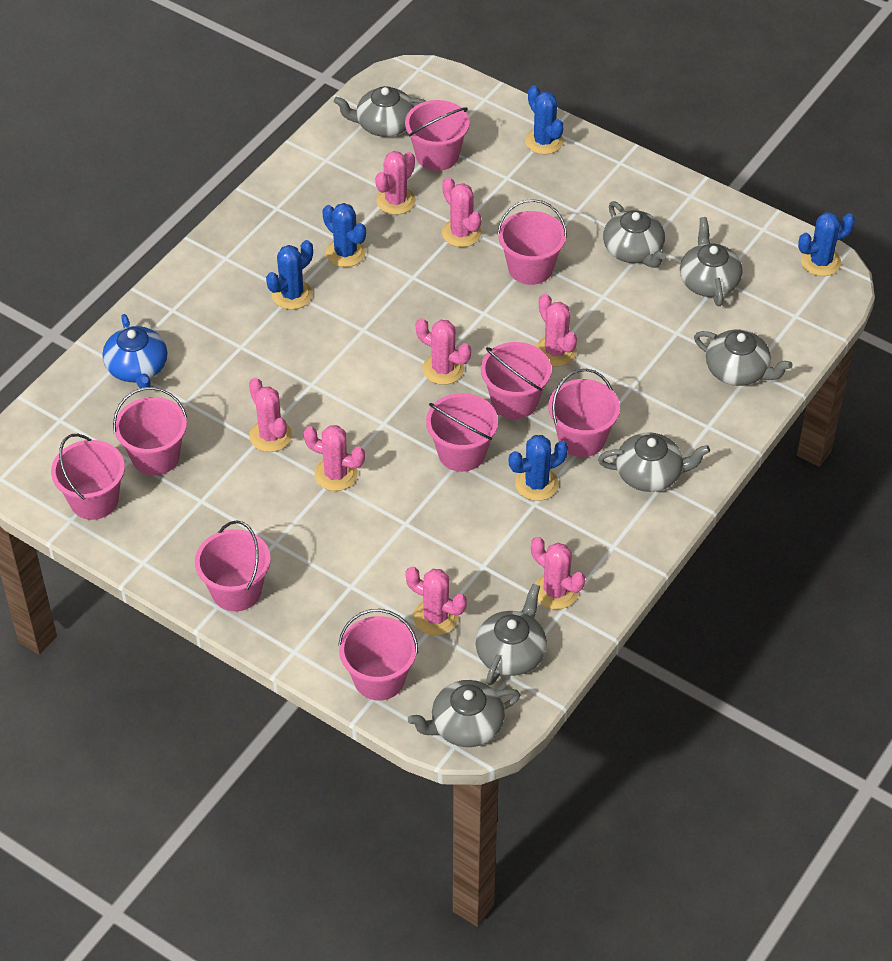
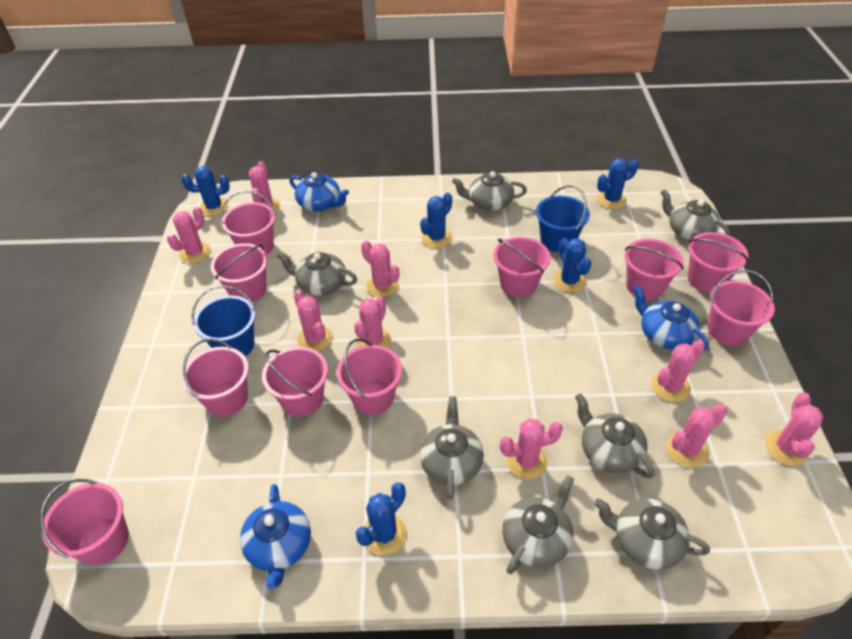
blue bucket: none = 0 -> [191,285,256,356] [536,185,590,252] = 2
blue teapot: [103,314,167,388] = 1 -> [240,484,311,590] [289,172,349,211] [633,285,709,351] = 3
pink bucket: [51,434,125,520] [113,387,187,475] [195,521,271,611] [338,609,418,701] [405,100,470,171] [426,393,498,472] [481,342,552,419] [497,199,567,285] [548,369,620,457] = 9 -> [40,479,129,565] [182,339,249,416] [210,243,268,302] [220,190,276,255] [262,347,328,417] [337,339,402,415] [494,237,551,297] [625,239,684,300] [688,232,749,293] [708,270,775,346] = 10
pink cactus: [249,378,292,452] [303,425,365,491] [375,151,416,215] [405,567,467,636] [416,318,471,385] [442,177,481,247] [531,537,585,610] [536,294,577,367] = 8 -> [167,207,211,263] [249,161,280,213] [294,290,333,351] [354,297,391,348] [361,241,399,298] [500,419,563,479] [652,340,705,402] [666,404,727,468] [765,393,824,466] = 9

